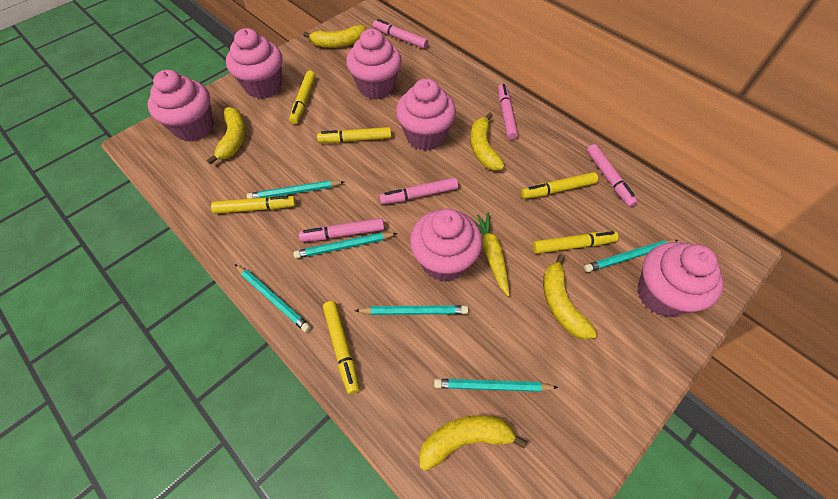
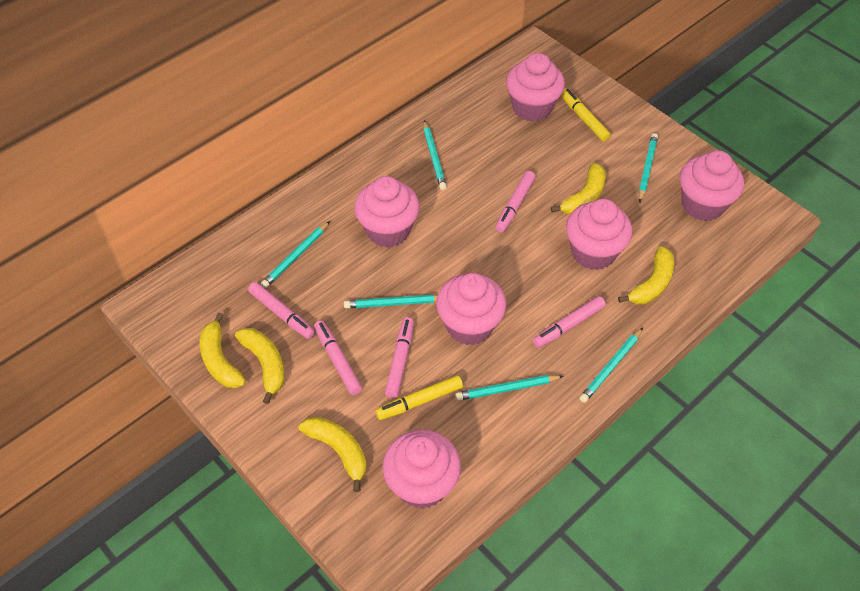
yellow carrot: [471,212,510,297] = 1 -> none = 0
yellow marker: [211,196,296,214] [289,71,316,124] [317,127,392,143] [323,301,360,394] [521,172,598,199] [533,231,619,254] = 6 -> [375,375,463,420] [561,88,611,141] = 2

